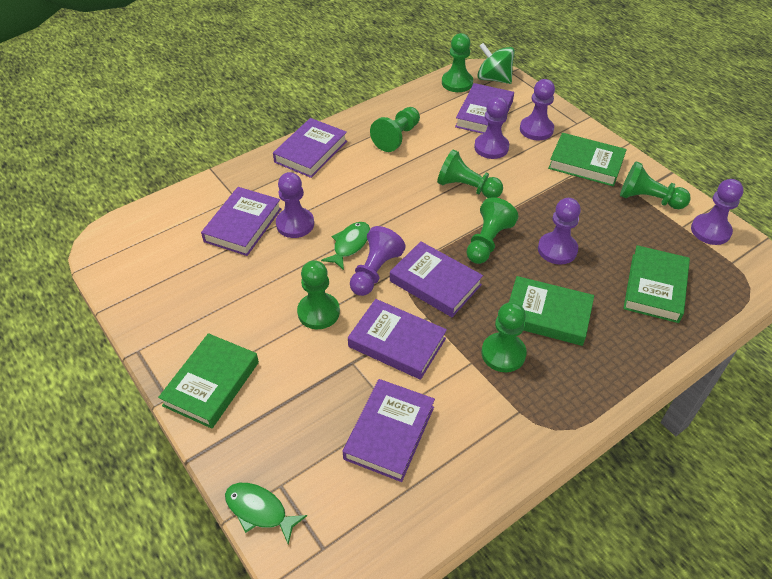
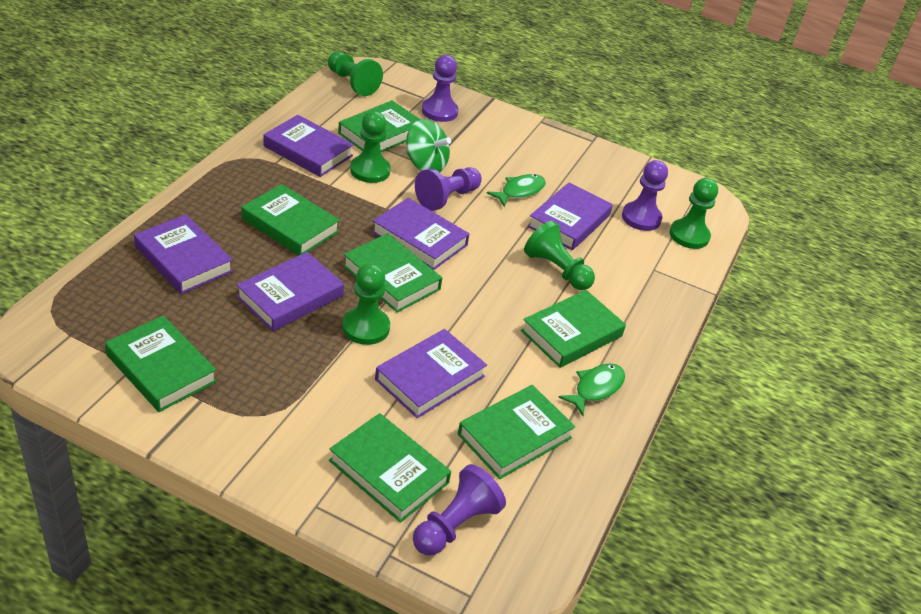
green book: [158,333,259,429] [509,276,594,346] [548,133,627,187] [623,245,690,323] = 4 -> [105,316,217,412] [242,184,340,256] [329,413,451,523] [338,100,420,152] [343,233,442,313] [458,385,575,479] [521,290,626,368] = 7
green pawn: [297,260,340,329] [370,107,420,152] [437,149,503,198] [442,33,473,92] [466,197,518,264] [482,302,527,372] [620,161,691,209] = 7 -> [328,52,383,96] [342,263,390,345] [350,111,391,183] [524,221,595,290] [669,178,718,249] = 5
purple pawn: [276,172,314,238] [350,226,406,296] [474,97,509,159] [520,79,555,141] [538,198,581,264] [691,179,743,245] = 6 -> [413,464,506,555] [415,167,482,211] [422,55,459,122] [622,160,668,231] = 4

